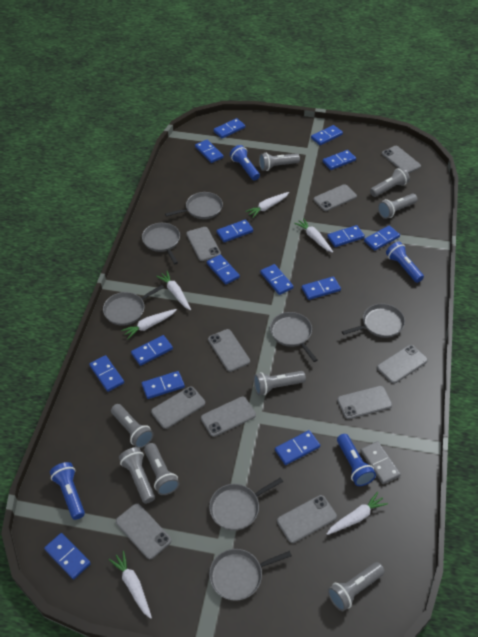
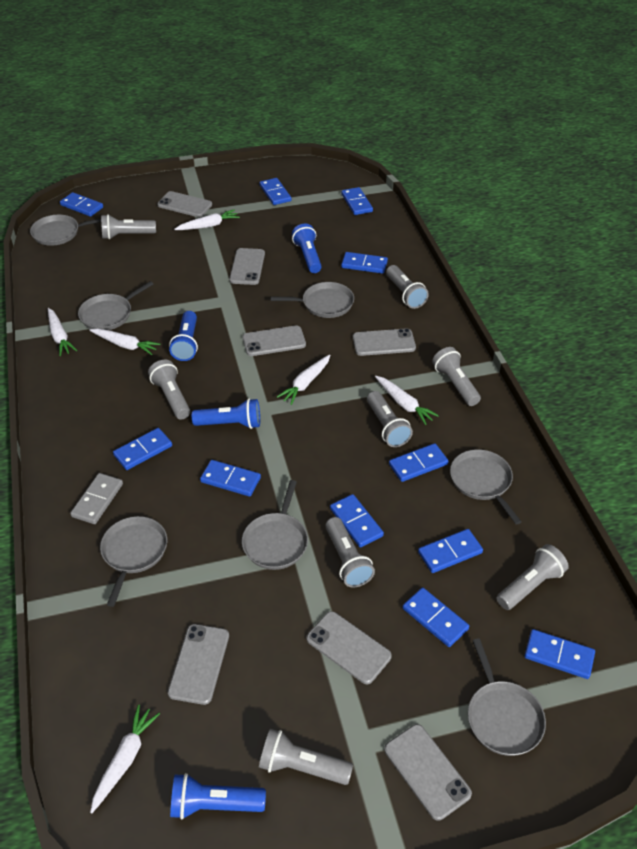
blue domino: [44,533,91,580] [89,355,124,392] [131,335,173,366] [142,371,185,399] [195,140,224,163] [207,255,240,284] [213,118,245,138] [217,219,253,242] [260,264,294,295] [275,430,320,465] [302,276,341,300] [311,125,343,145] [323,150,356,170] [327,225,365,247] [364,225,400,251] = 15 -> [60,192,103,217] [113,428,172,470] [200,460,261,497] [259,178,291,205] [330,494,384,548] [341,252,388,274] [342,187,373,215] [389,443,448,482] [403,588,469,647] [418,529,483,573] [524,629,595,679] = 11
grey phone: [116,503,171,559] [151,386,205,429] [186,227,221,261] [201,397,256,437] [208,329,250,372] [277,495,337,543] [314,184,357,211] [337,386,392,419] [377,345,428,384] [382,146,421,173] = 10 -> [157,191,212,217] [168,624,229,705] [229,248,265,285] [243,325,306,356] [306,611,392,684] [353,328,416,356] [384,724,472,821] = 7

